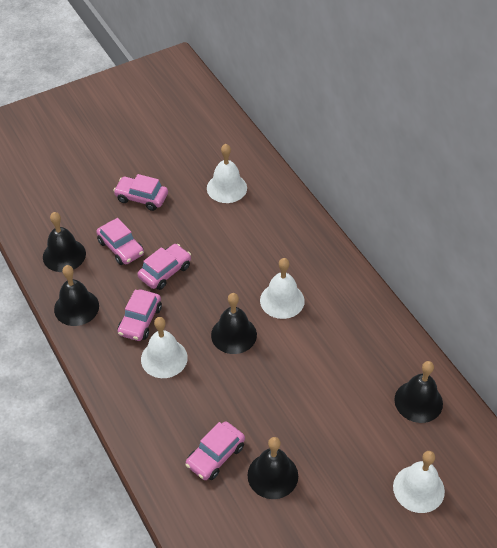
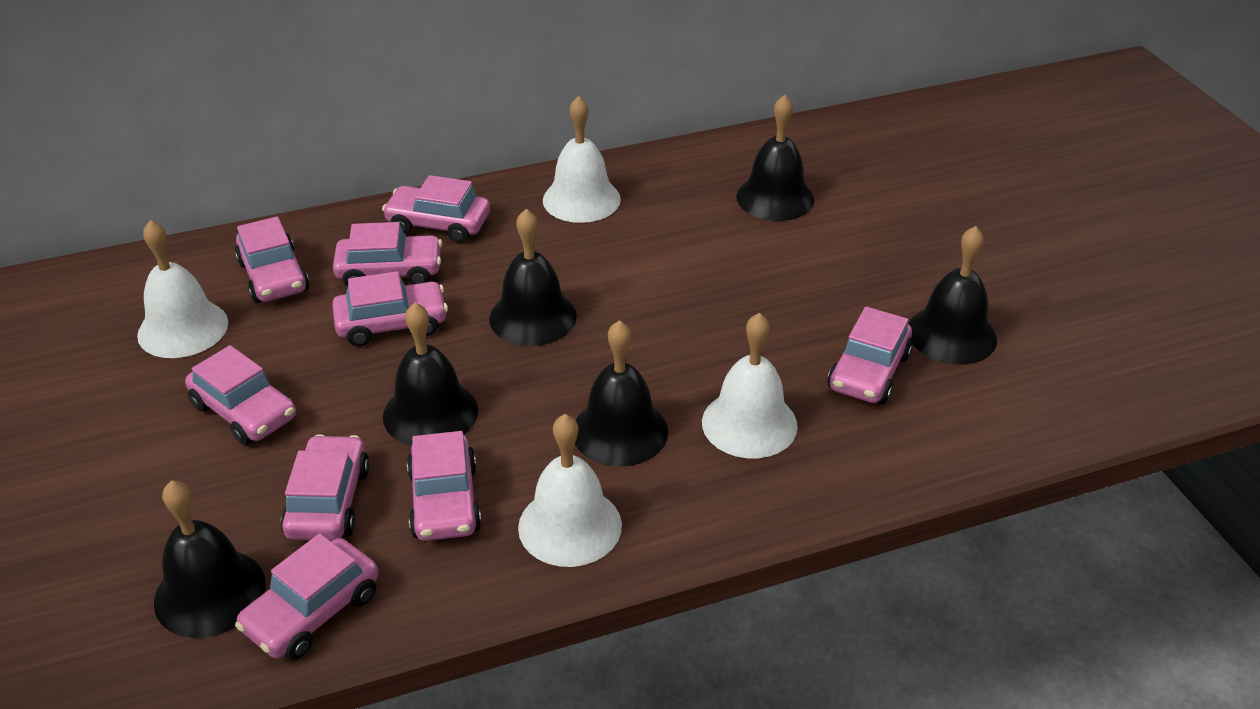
black bell: [43,212,86,272] [54,265,99,326] [211,293,257,354] [247,437,298,499] [394,361,443,423] = 5 -> [154,480,266,638] [383,303,478,446] [489,209,577,346] [575,320,668,467] [736,94,815,221] [909,226,997,365] = 6
pink car: [96,218,144,265] [113,174,168,211] [118,289,162,341] [138,244,191,290] [185,421,245,480] = 5 -> [185,345,296,445] [235,216,310,303] [235,533,379,660] [281,434,370,541] [332,271,448,346] [333,222,442,287] [382,175,490,243] [407,431,482,541] [827,307,913,404] = 9

